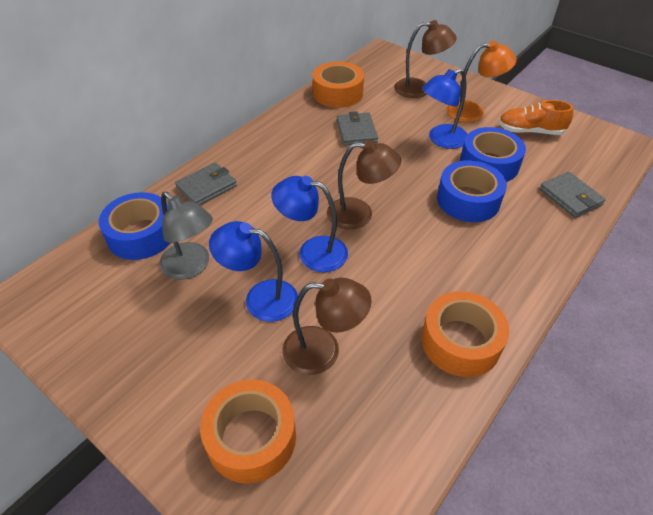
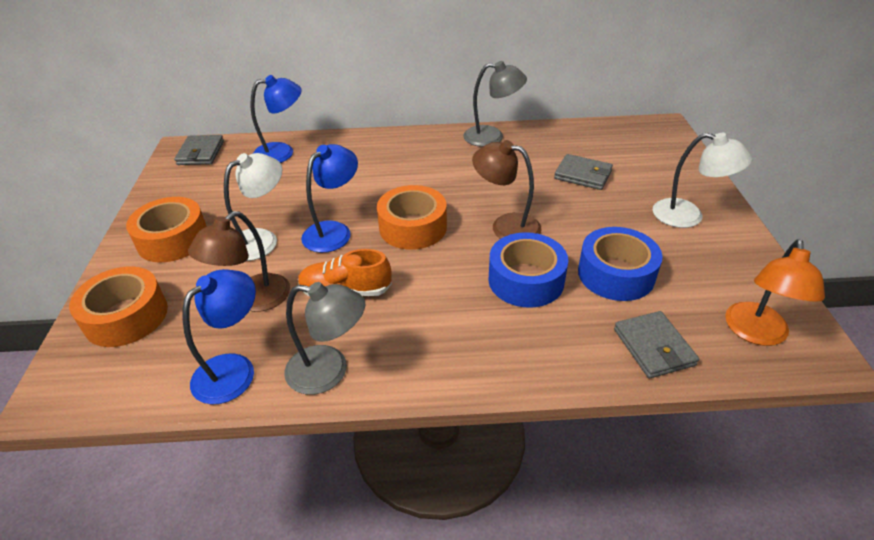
blue tape: [99,192,170,260] [437,160,507,222] [460,127,526,182] = 3 -> [488,232,568,308] [578,227,663,301] = 2
brown lamp: [282,278,372,375] [327,140,401,229] [394,20,457,98] = 3 -> [188,211,290,312] [472,140,542,239] = 2
grey lamp: [160,192,213,280] = 1 -> [284,282,365,395] [463,61,527,147] = 2
white lamp: none = 0 -> [224,153,282,261] [653,133,752,228] = 2

